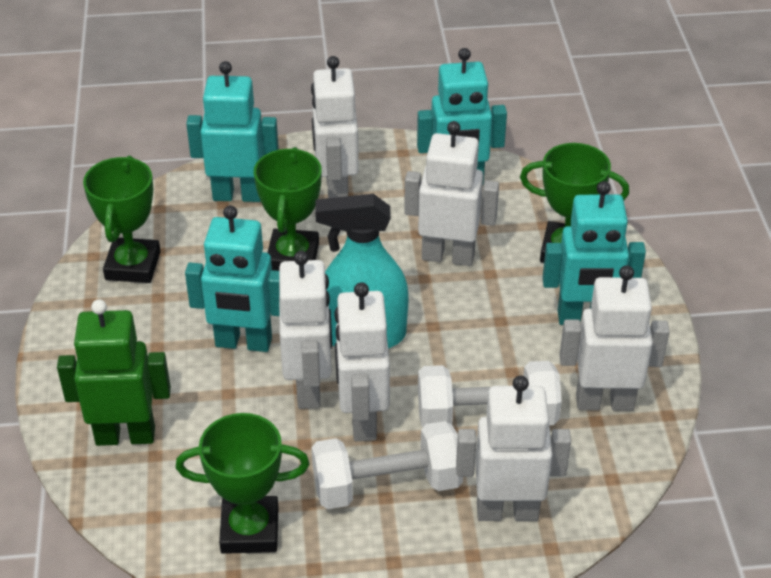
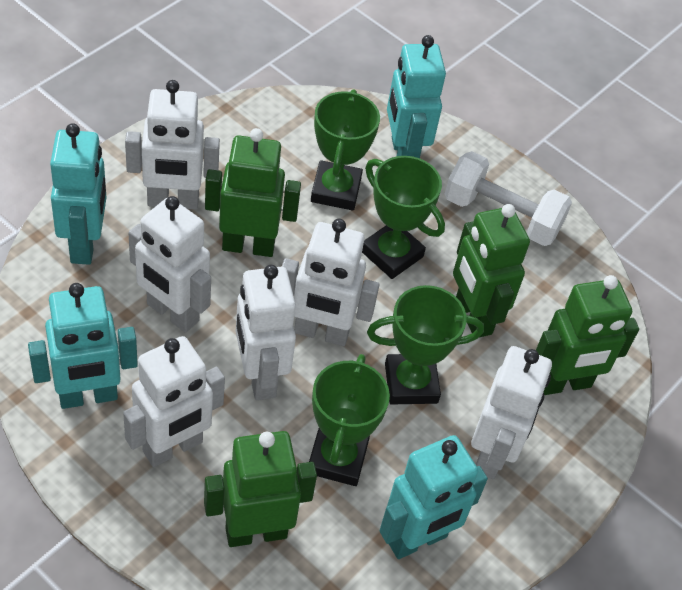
green robot: [57,299,171,446] = 1 -> [204,431,317,547] [205,128,301,257] [453,204,530,338] [536,275,639,395] = 4
turquoise spray bottle: [315,194,409,349] = 1 -> none = 0
white dumbbell: [311,421,463,509] [418,361,562,427] = 2 -> [445,151,572,246] = 1

